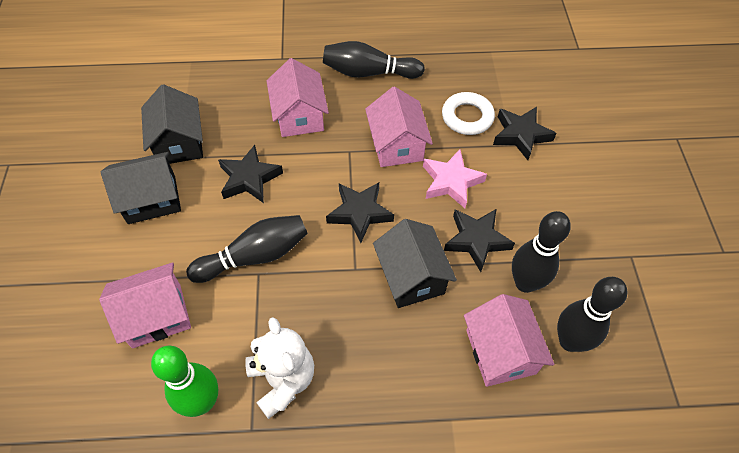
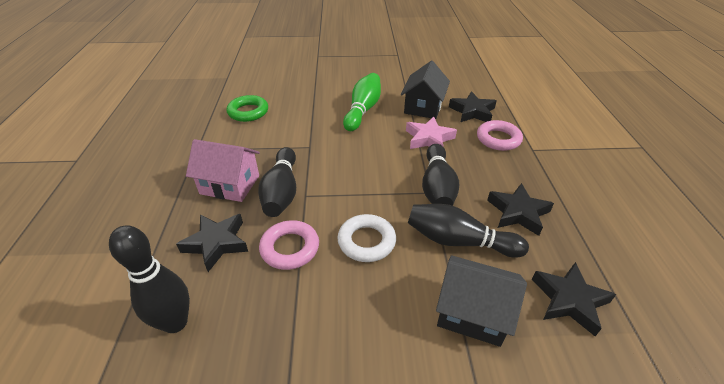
black house: [100,152,181,224] [141,84,203,164] [373,219,457,308] = 3 -> [401,61,450,119] [436,255,527,347] = 2
green ring: none = 0 -> [227,95,268,122] = 1
pink house: [99,263,191,348] [267,58,329,137] [365,87,433,167] [464,294,554,387] = 4 -> [186,139,260,202] = 1
pink ring: none = 0 -> [259,220,319,270] [477,120,523,151] = 2
white teddy bear: [245,317,314,419] = 1 -> none = 0

